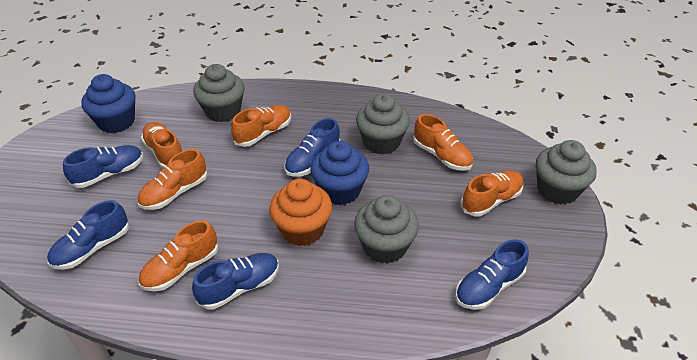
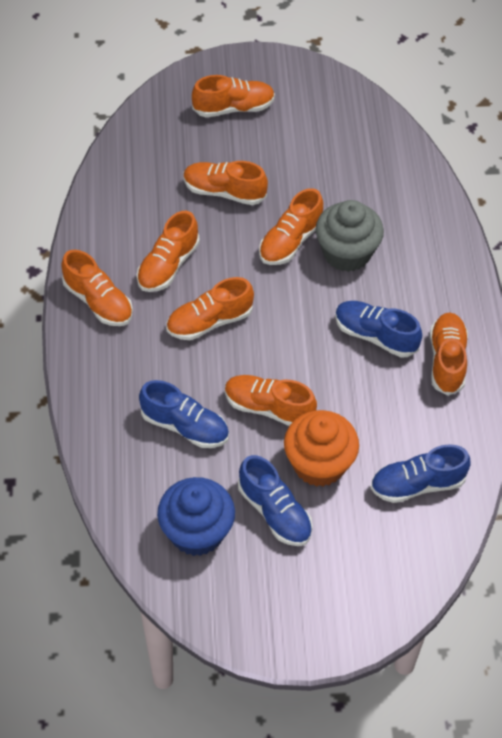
blue cupcake: [81,74,135,133] [311,141,369,205] = 2 -> [157,477,235,556] = 1
blue shoe: [47,200,129,270] [63,145,143,188] [192,253,279,309] [285,118,341,176] [455,239,529,310] = 5 -> [139,380,229,448] [238,455,313,546] [335,301,422,358] [370,444,471,503] = 4
grey cupcake: [193,64,245,122] [354,195,419,264] [356,94,410,155] [536,140,597,205] = 4 -> [316,200,384,272] = 1
orange shoe: [137,149,207,210] [138,220,218,291] [141,122,182,169] [231,105,291,147] [413,114,473,171] [461,170,524,216] = 6 -> [61,250,133,326] [137,211,200,292] [166,277,254,340] [184,161,268,205] [192,75,275,117] [225,375,317,426] [259,188,323,265] [430,313,468,396] = 8

